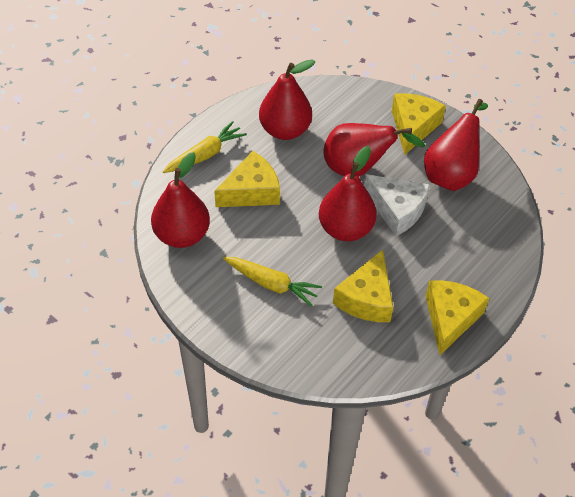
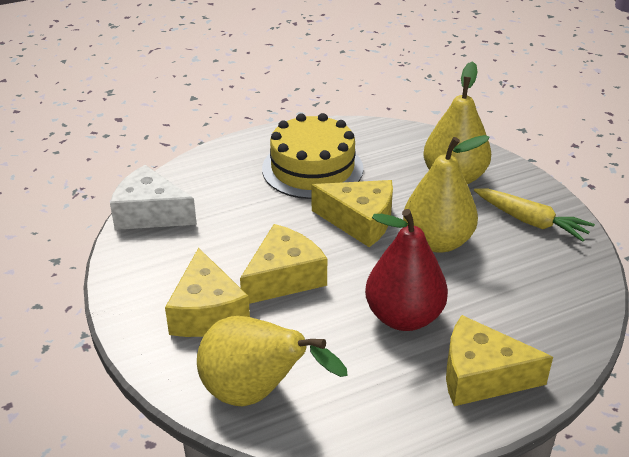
red pear: [151,152,210,248] [259,60,315,140] [319,146,377,241] [323,123,425,177] [424,99,488,191] = 5 -> [365,209,448,331] = 1
yellow cake: none = 0 -> [262,113,363,199] = 1
yellow carrot: [163,121,247,173] [223,257,322,307] = 2 -> [474,188,595,242] = 1
yellow pear: none = 0 -> [197,316,348,406] [403,135,490,253] [424,61,491,184] = 3

